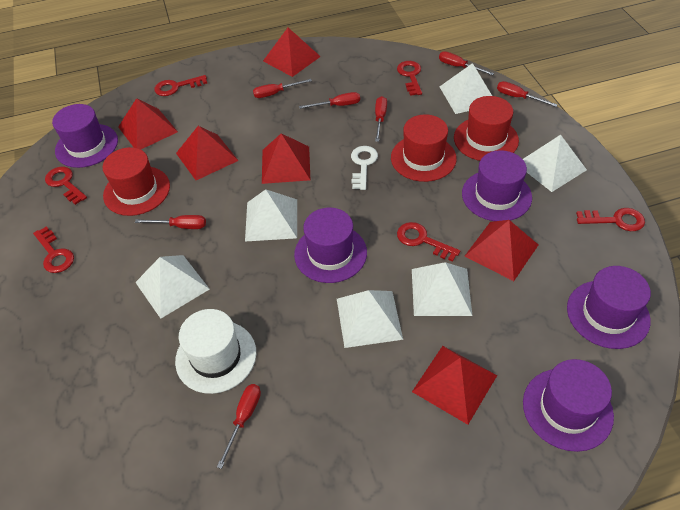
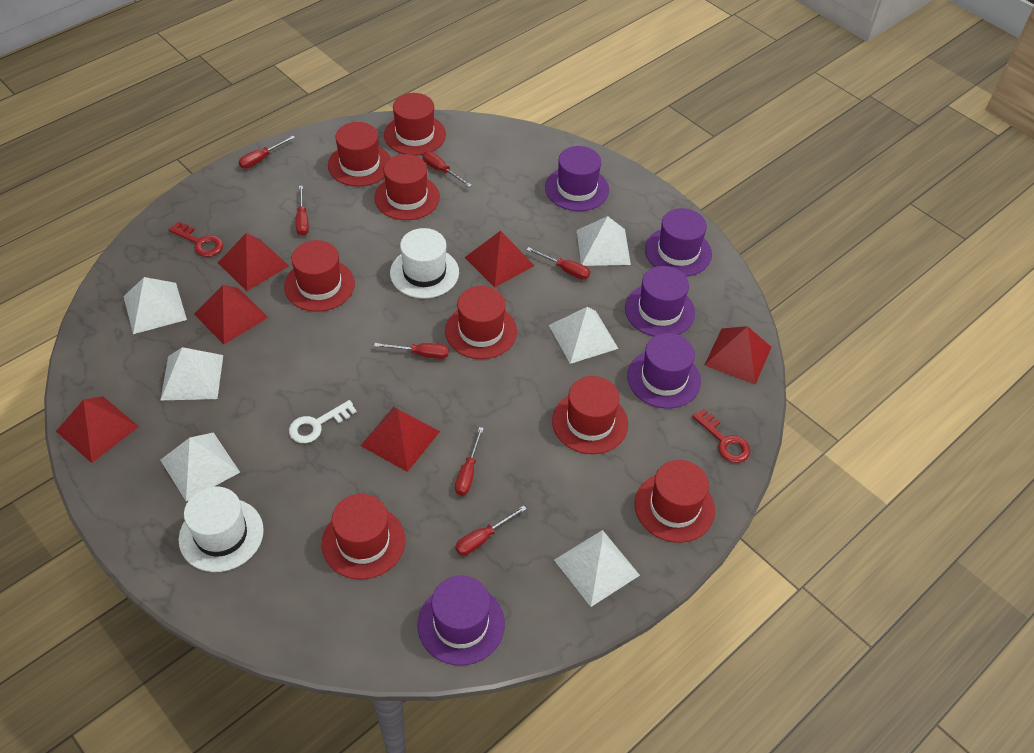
red hat: [103,147,170,216] [391,115,457,182] [454,96,519,161] = 3 -> [284,240,355,312] [322,494,405,580] [328,122,391,186] [374,154,440,220] [384,93,446,156] [445,286,517,359] [552,376,628,454] [635,460,715,543] = 8
red key: [33,226,74,273] [45,167,87,205] [154,75,207,96] [397,61,422,96] [397,222,460,262] [576,208,645,231] = 6 -> [169,222,223,257] [692,409,751,463] = 2
white hat: [175,309,256,394] = 1 -> [179,486,264,572] [390,228,459,299] = 2

